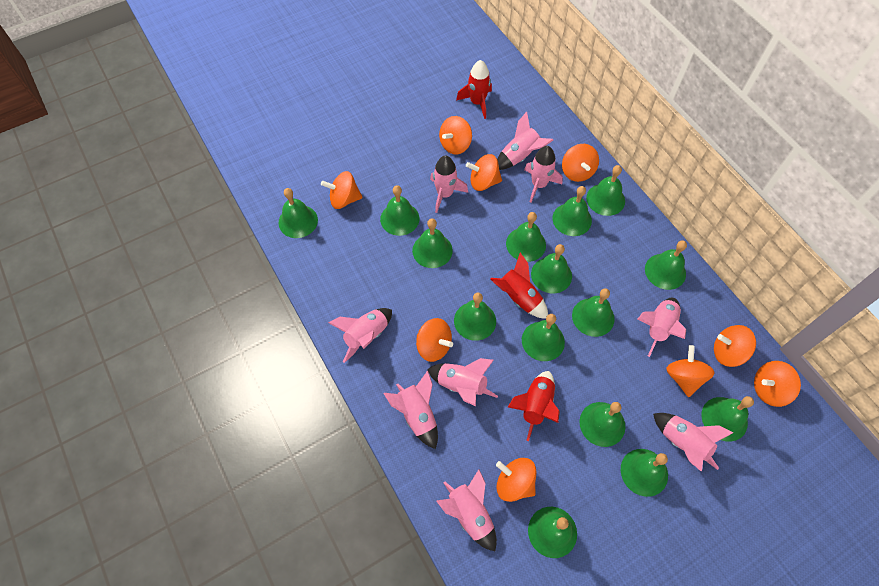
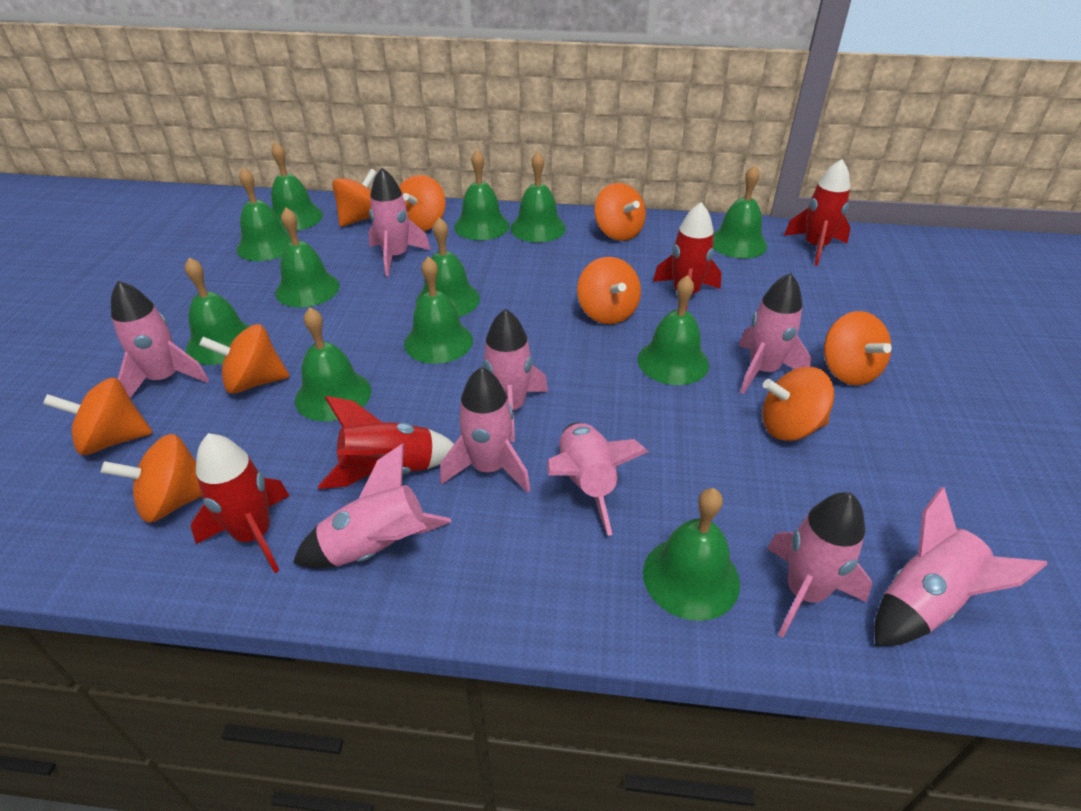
green bell: [279,188,318,238] [380,185,419,236] [412,219,453,268] [454,292,496,341] [506,212,546,262] [522,314,565,361] [528,507,577,558] [531,244,572,293] [553,186,592,236] [572,288,615,337] [579,402,625,447] [586,165,625,216] [621,449,668,497] [645,240,687,290] [701,396,754,442] = 15 -> [185,257,250,365] [236,167,291,261] [271,142,323,231] [275,208,340,308] [295,307,371,421] [404,256,473,364] [416,217,480,317] [454,150,509,240] [510,152,566,243] [638,275,709,385] [643,488,740,621] [713,165,767,258] = 12
red rocket: [456,60,492,119] [490,253,548,319] [508,371,560,441] = 3 -> [190,433,289,573] [318,396,454,489] [653,202,722,311] [784,159,851,266] = 4

